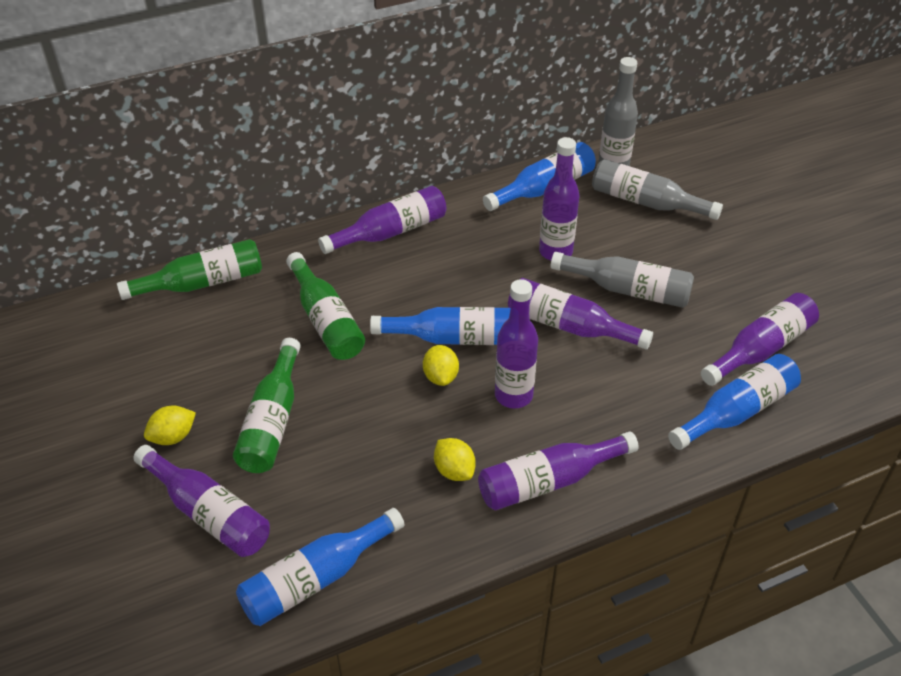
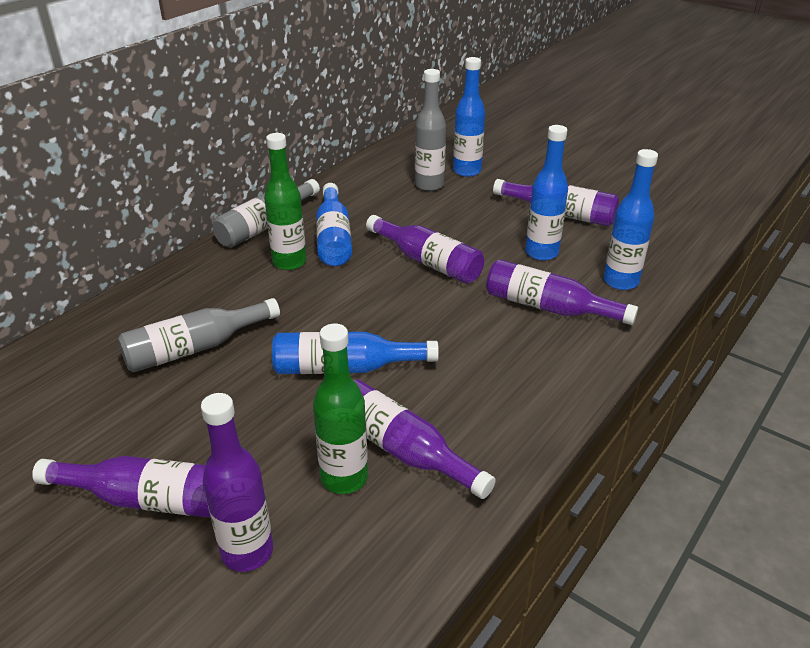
blue bottle: [236,508,404,626] [370,307,510,345] [483,142,596,211] [668,354,801,450] = 4 -> [272,332,439,374] [316,183,352,266] [453,57,485,177] [525,125,568,261] [603,149,658,290] = 5
green bottle: [117,239,262,300] [233,338,301,473] [286,252,365,360] = 3 -> [264,133,307,270] [313,323,368,494] = 2
purple bottle: [134,445,270,557] [318,186,446,254] [478,432,639,510] [495,279,538,409] [508,278,653,350] [539,137,580,260] [701,293,819,386] = 7 -> [32,456,211,518] [201,393,273,572] [354,379,496,499] [366,215,484,284] [486,259,638,325] [493,179,619,226] = 6
yellow lemon: [144,406,196,445] [423,345,459,386] [434,438,476,481] = 3 -> none = 0

